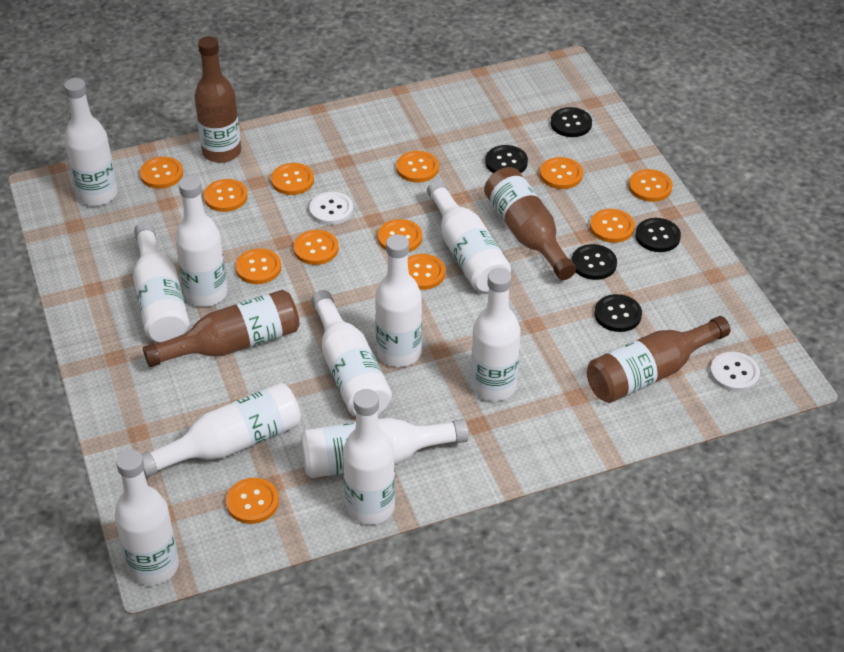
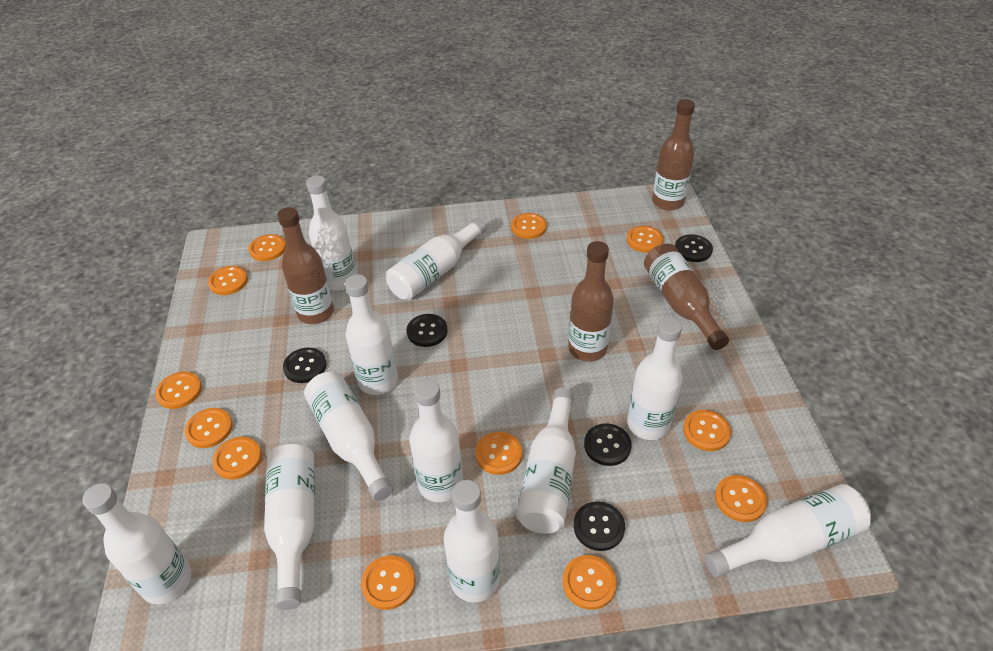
white button: [309,192,353,225] [710,352,760,392] = 2 -> none = 0

